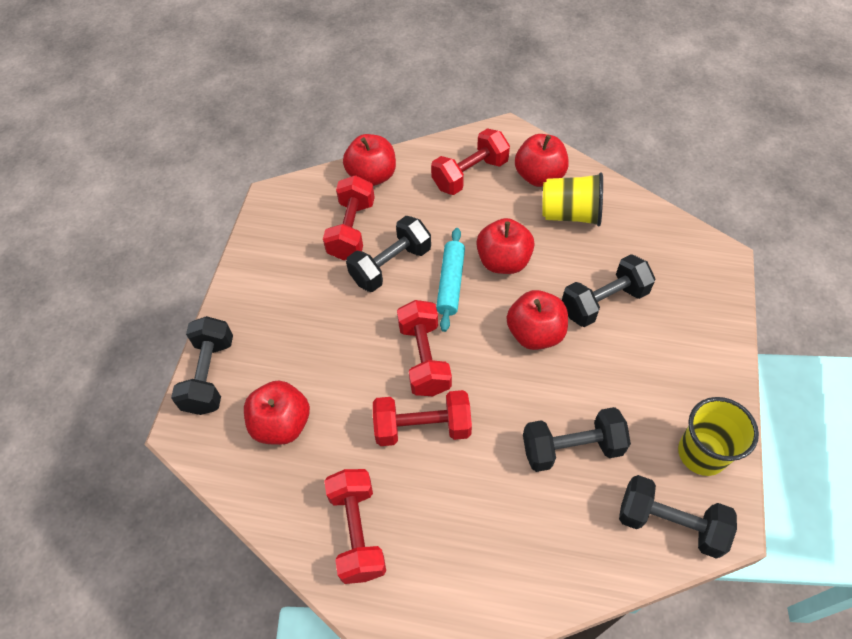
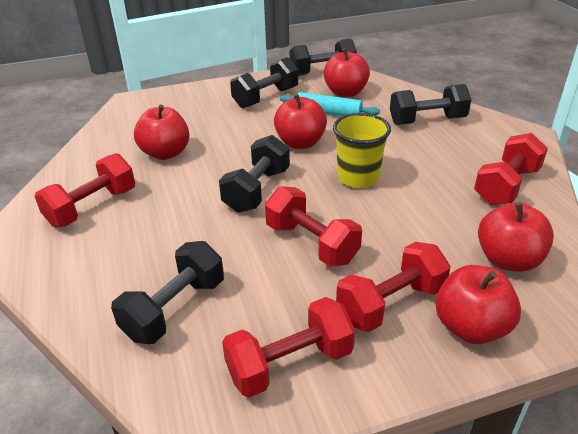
yellow cup: [542,173,603,226] [678,397,759,476] = 2 -> [333,113,391,188] = 1

